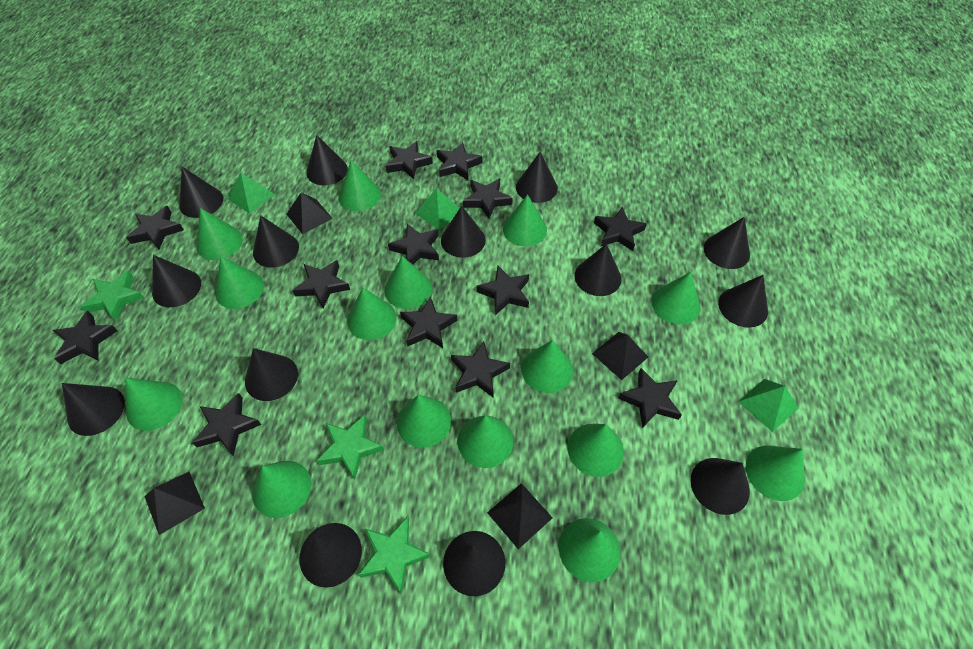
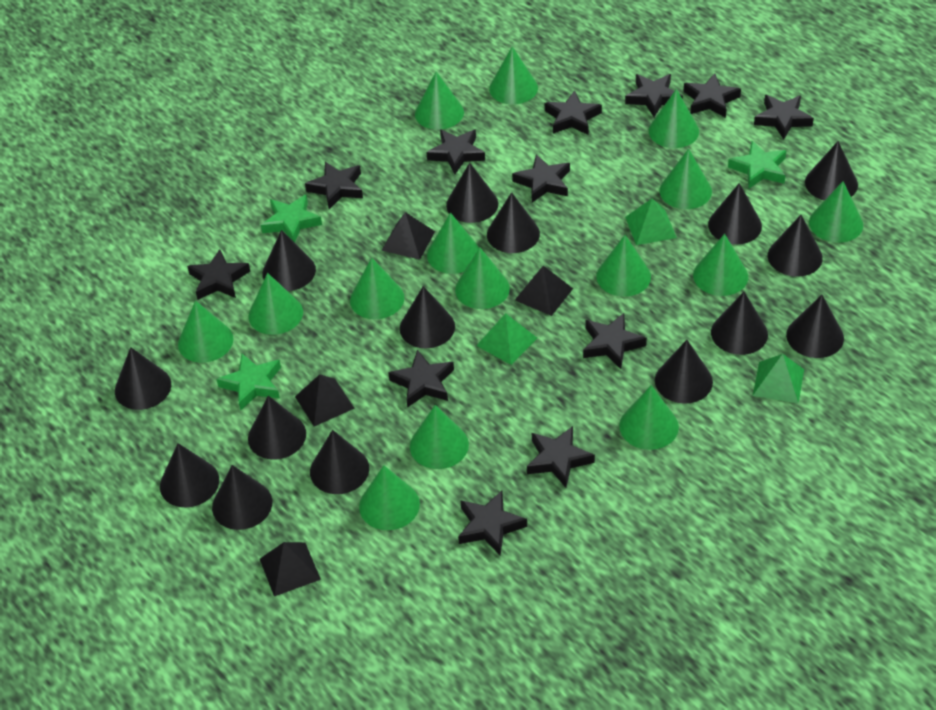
black cone: [62,383,125,436] [152,255,201,307] [179,167,223,218] [245,348,298,401] [253,215,299,268] [299,523,362,588] [306,135,348,185] [441,206,486,258] [443,531,505,596] [516,152,558,203] [575,244,621,296] [690,458,750,515] [704,217,750,269] [718,275,768,328] = 14 -> [115,347,171,410] [160,443,219,507] [212,465,272,530] [248,396,306,459] [262,230,316,291] [310,430,369,494] [400,286,455,348] [446,163,498,223] [487,192,540,253] [655,340,713,404] [708,183,762,244] [711,292,768,355] [768,215,823,277] [786,295,844,358] [805,141,858,200] = 15
black star: [53,311,118,364] [126,206,184,250] [192,393,261,456] [292,260,350,308] [386,141,433,180] [388,224,439,265] [400,297,457,348] [436,142,483,180] [451,341,510,397] [463,178,513,219] [476,266,529,315] [594,207,647,251] [618,368,682,428] = 13 -> [187,249,250,300] [305,162,363,209] [388,350,454,408] [426,129,485,174] [458,491,527,555] [512,154,570,203] [527,426,595,488] [545,90,602,135] [583,313,647,369] [625,74,683,117] [683,73,741,118] [754,95,814,139] = 12

